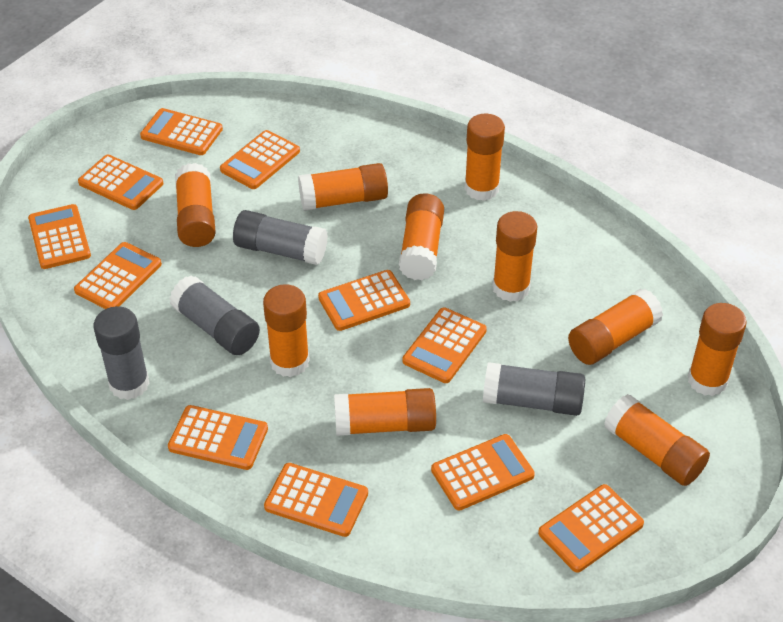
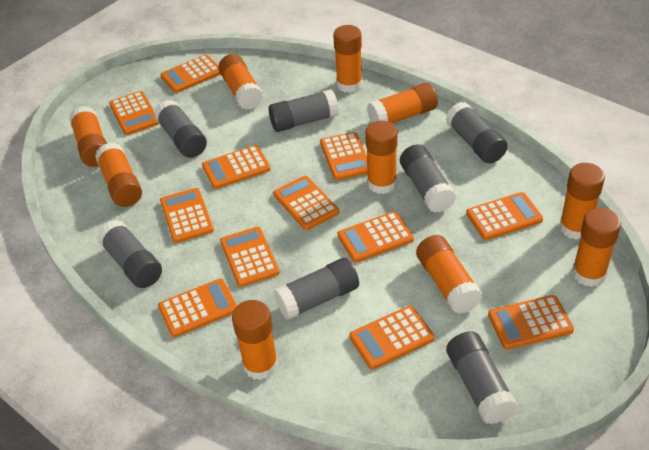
grey glue stick: [94,306,150,400] [169,275,260,355] [233,210,328,265] [483,362,585,416] = 4 -> [97,220,162,288] [154,100,207,158] [269,89,339,132] [274,258,359,320] [400,145,456,213] [446,102,508,163] [446,331,518,424] = 7
orange calculator: [28,204,91,269] [74,242,162,309] [78,155,163,210] [140,108,223,155] [168,405,268,470] [220,130,300,189] [264,463,368,537] [318,270,410,331] [402,307,487,383] [431,434,535,511] [538,484,644,573] = 11 -> [109,91,159,135] [158,278,237,337] [160,55,221,93] [160,188,214,243] [202,145,271,189] [220,227,280,287] [273,176,339,230] [320,132,368,181] [338,212,414,263] [349,306,434,369] [466,192,543,240] [488,295,574,350] = 12

